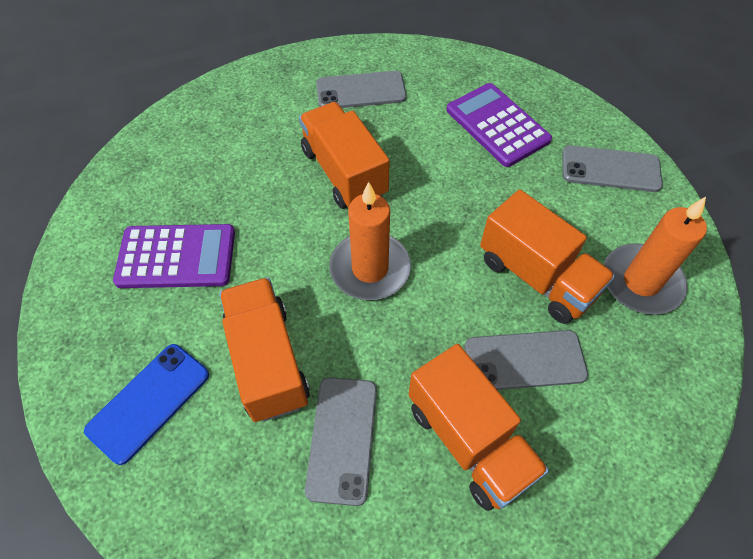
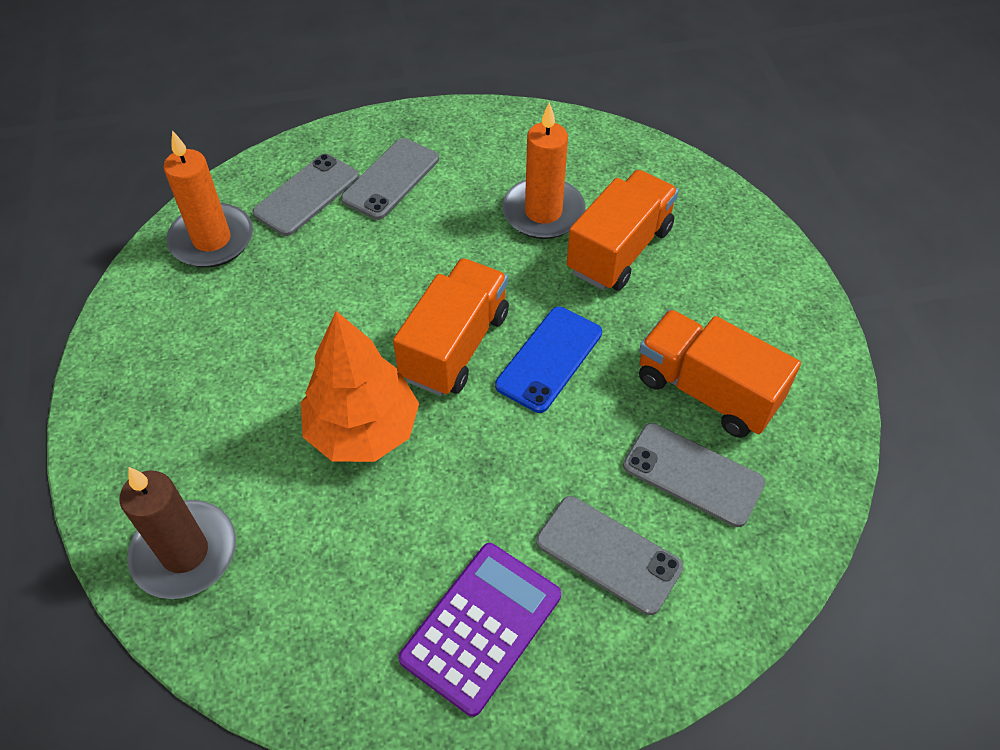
brown candle: none = 0 -> [120,467,236,599] = 1
orange tree: none = 0 -> [301,311,419,462] = 1
orange truck: [219,277,310,422] [299,102,390,209] [408,344,549,511] [480,190,615,324] = 4 -> [393,258,509,396] [567,170,679,291] [639,309,801,438] = 3
purple calculator: [113,224,235,288] [447,83,552,167] = 2 -> [398,543,561,717] = 1

